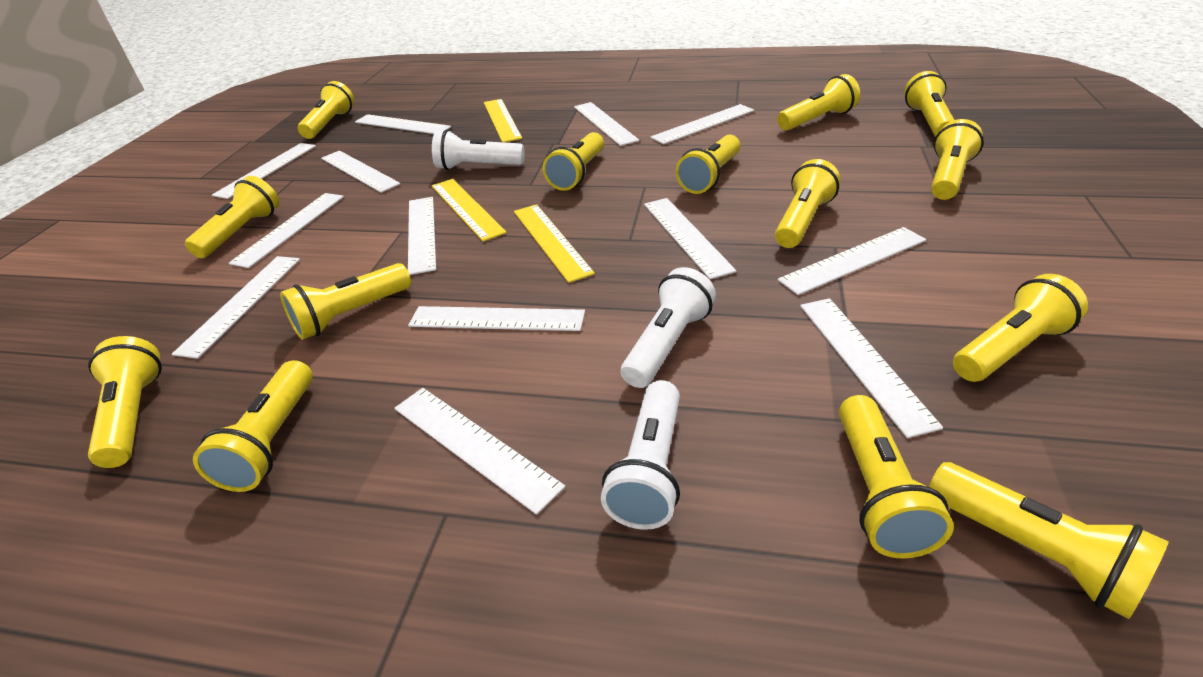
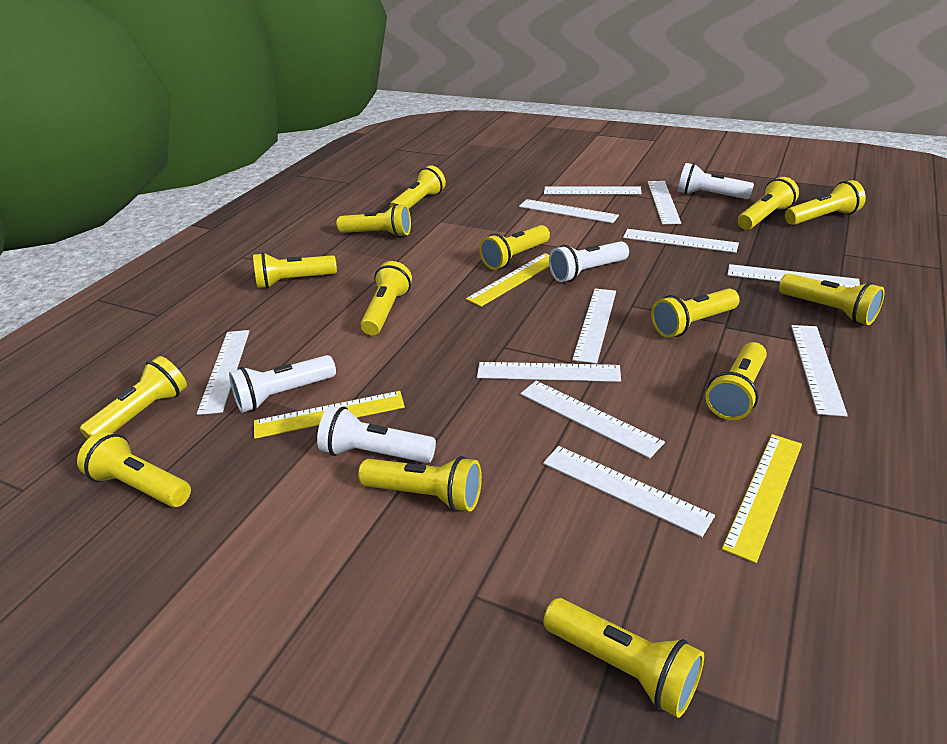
white flashlight: [432,129,524,170] [601,380,680,530] [621,267,716,388] = 3 -> [229,355,336,413] [317,406,436,463] [549,241,629,282] [678,163,754,199] = 4
white ruler: [172,256,300,359] [212,143,316,199] [229,193,344,268] [321,151,400,193] [355,114,451,134] [394,388,565,515] [408,197,436,275] [408,306,585,331] [574,102,639,146] [644,198,736,279] [650,104,754,144] [778,227,926,295] [800,298,943,438] = 13 -> [197,330,250,415] [477,362,621,382] [519,199,619,223] [520,381,665,459] [543,446,715,537] [544,186,642,195] [572,289,616,364] [623,229,739,253] [648,181,681,224] [727,264,860,288] [791,325,848,417] = 11

